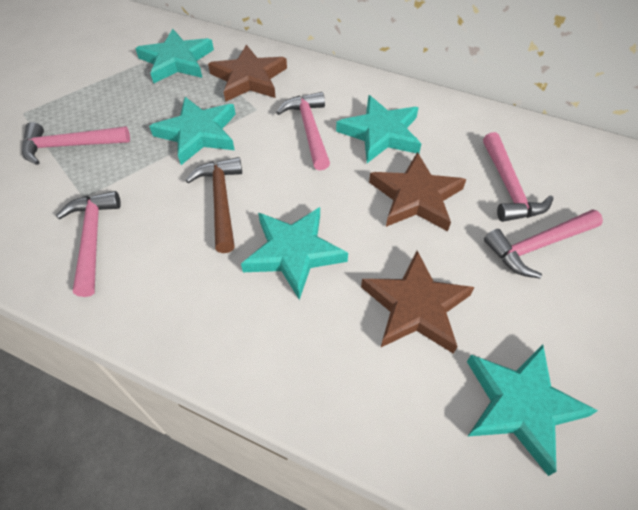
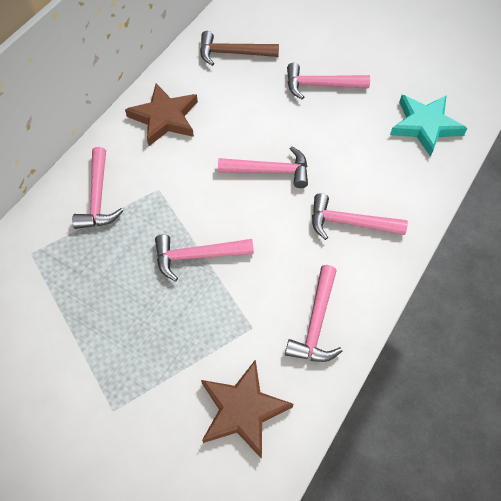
brown star: [208,45,287,102] [361,251,474,354] [369,152,466,231] = 3 -> [125,83,198,146] [201,359,293,459] = 2
pink hammer: [22,122,130,165] [56,191,121,297] [276,92,330,170] [483,132,553,222] [484,209,603,279] = 5 -> [72,147,123,229] [155,234,254,281] [218,146,308,188] [285,265,342,362] [287,63,370,100] [312,193,408,240] = 6
turquoise star: [135,29,214,83] [149,97,236,165] [241,207,348,300] [336,95,421,163] [467,344,598,476] = 5 -> [390,95,468,157] = 1

